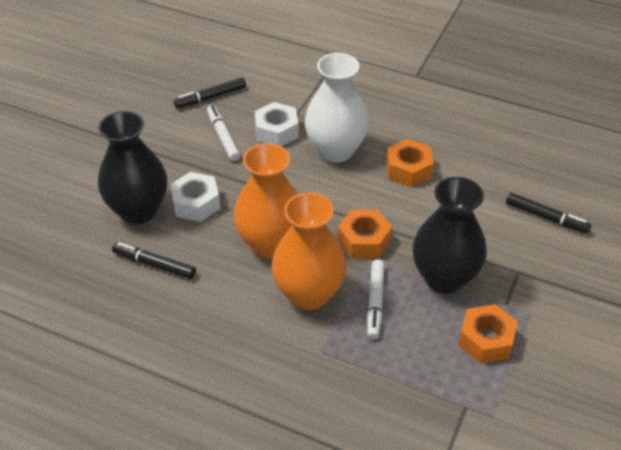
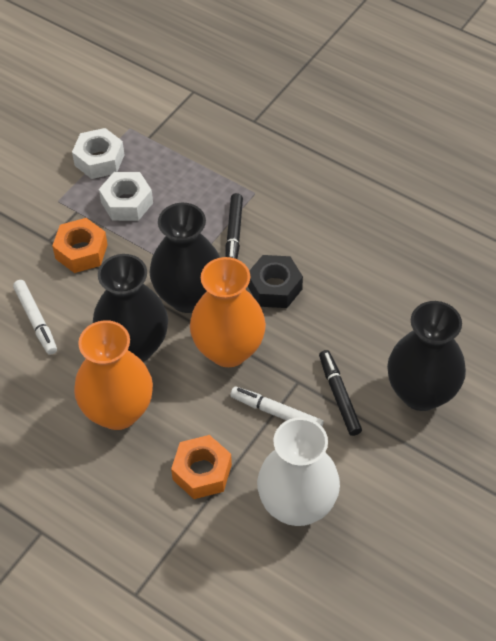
black marker: [112,242,196,279] [174,77,246,108] [506,193,591,234] = 3 -> [226,193,243,259] [319,350,362,436] = 2
black nut: none = 0 -> [247,255,303,308] = 1
black vase: [98,111,167,224] [413,177,487,294] = 2 -> [93,254,168,362] [149,203,220,313] [387,301,466,411] = 3
orange nut: [338,210,392,258] [386,139,434,187] [458,304,518,364] = 3 -> [52,218,108,273] [171,435,232,499] = 2

